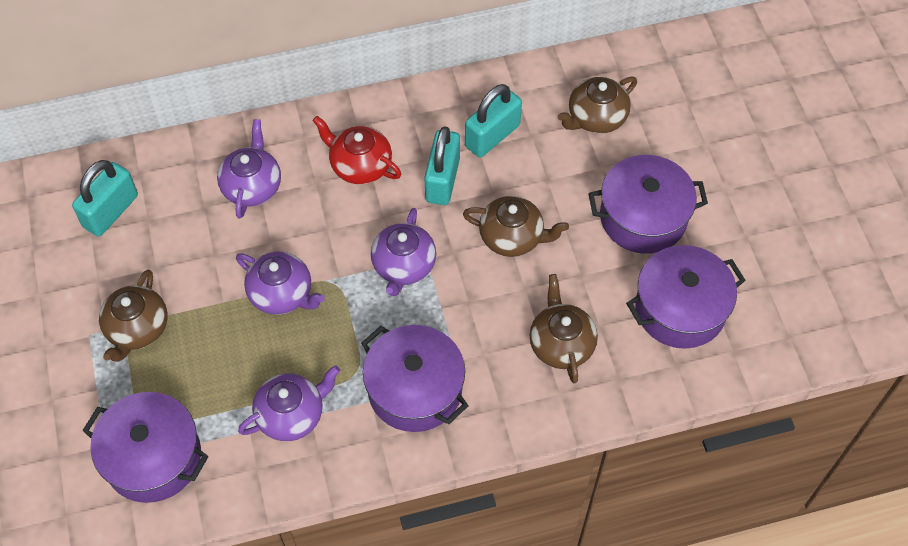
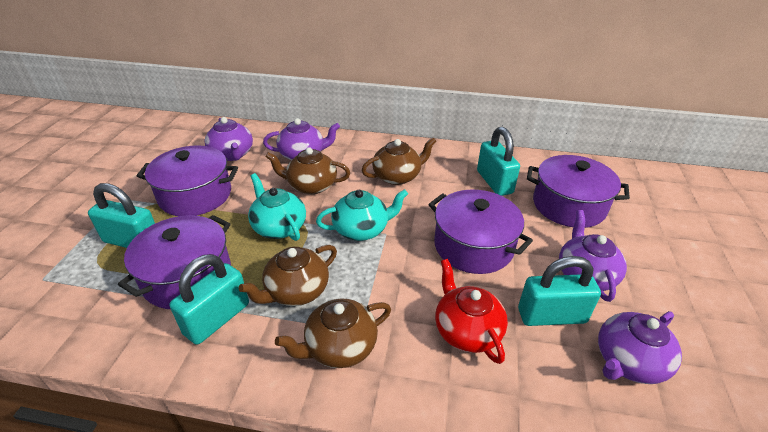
turquoise padlock: [72,160,138,237] [424,126,460,205] [465,84,522,157] = 3 -> [88,183,155,248] [170,254,249,345] [477,127,520,196] [518,256,601,326] = 4
turquoise teapot: none = 0 -> [248,173,306,241] [316,189,408,241] = 2

